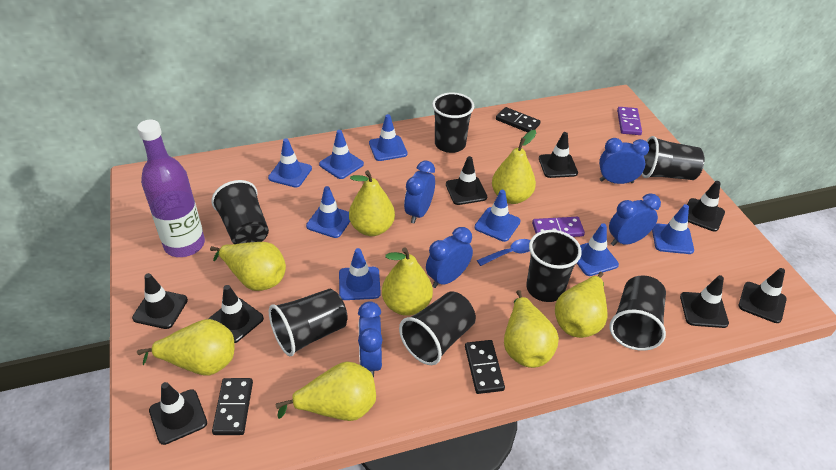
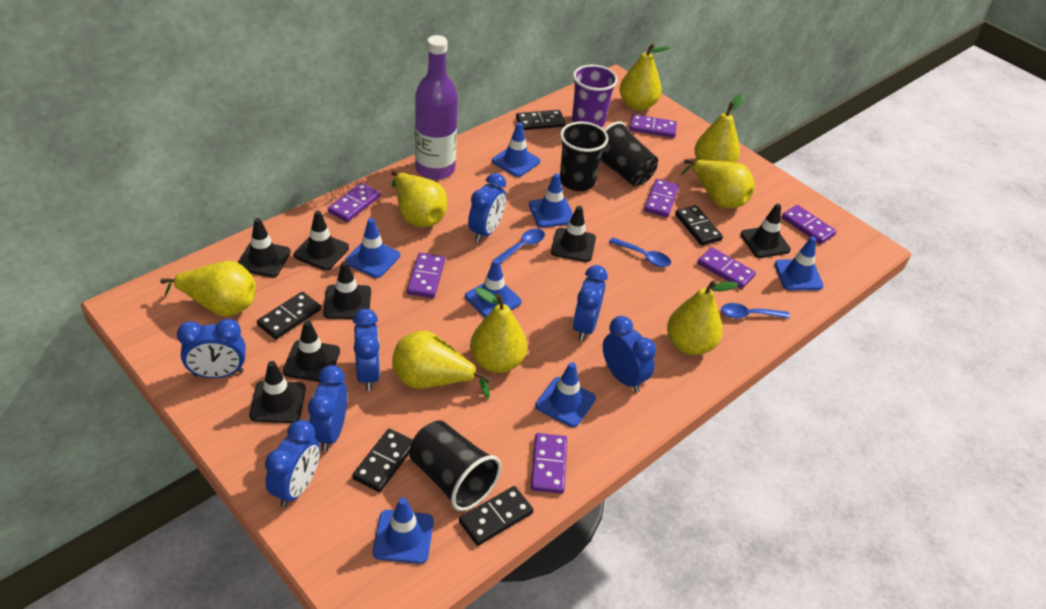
black cup: [211,180,269,244] [269,289,348,356] [399,291,476,365] [432,92,474,153] [526,230,582,302] [609,275,666,351] [642,136,704,180] = 7 -> [409,420,501,511] [560,122,608,191] [601,121,658,186] = 3
black domino: [212,378,253,435] [465,340,505,394] [496,107,541,133] = 3 -> [257,292,321,339] [352,429,413,492] [459,486,534,546] [516,110,566,130] [675,205,723,246] = 5
black traffic cone: [132,273,188,329] [149,382,207,445] [208,285,264,343] [446,156,487,205] [539,132,578,178] [680,275,729,328] [687,181,725,232] [739,268,787,323] = 8 -> [237,218,291,277] [249,361,306,423] [283,320,340,382] [294,211,349,270] [323,261,371,319] [551,206,596,262] [740,204,791,258] = 7
blue clock: [358,301,383,378] [404,161,435,223] [426,227,473,288] [599,138,649,184] [609,194,661,246] = 5 -> [177,319,246,378] [265,420,320,507] [308,365,347,452] [353,309,380,391] [468,173,506,242] [573,265,608,341] [603,316,656,392] = 7
blue spoon: [477,239,530,266] = 1 -> [492,229,545,264] [609,237,671,267] [721,303,790,319] = 3
blue traffic cone: [268,139,312,188] [306,186,350,238] [319,130,364,179] [339,248,381,300] [369,114,408,161] [475,190,521,242] [577,223,619,276] [652,204,694,254] = 8 -> [345,218,400,278] [373,497,434,564] [465,259,522,318] [492,122,540,177] [529,173,573,228] [535,362,596,427] [775,237,824,290] = 7
purple cup: none = 0 -> [572,65,618,128] = 1
purple domino: [532,217,585,237] [617,107,642,135] = 2 -> [328,182,381,222] [407,253,445,298] [531,433,567,494] [630,114,677,138] [644,179,679,217] [697,247,756,289] [782,205,836,244] = 7

